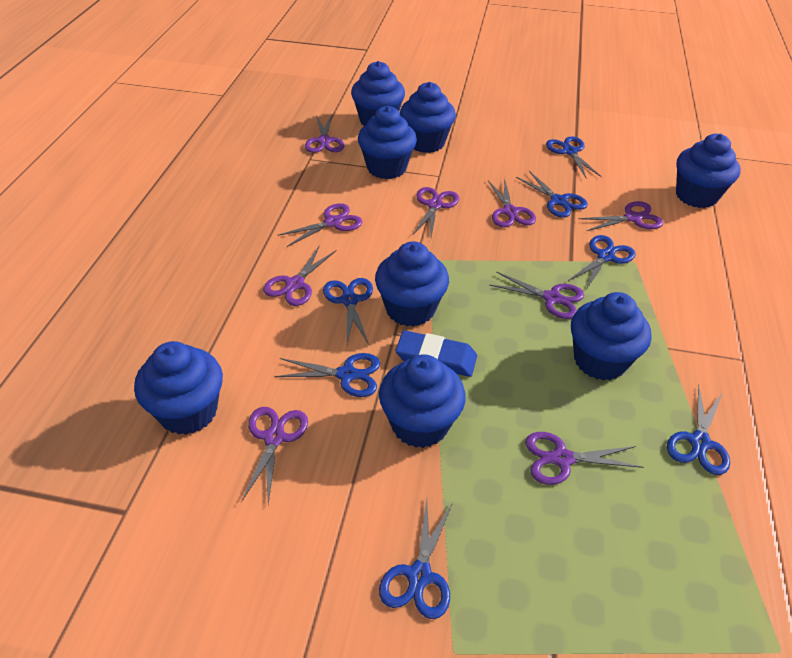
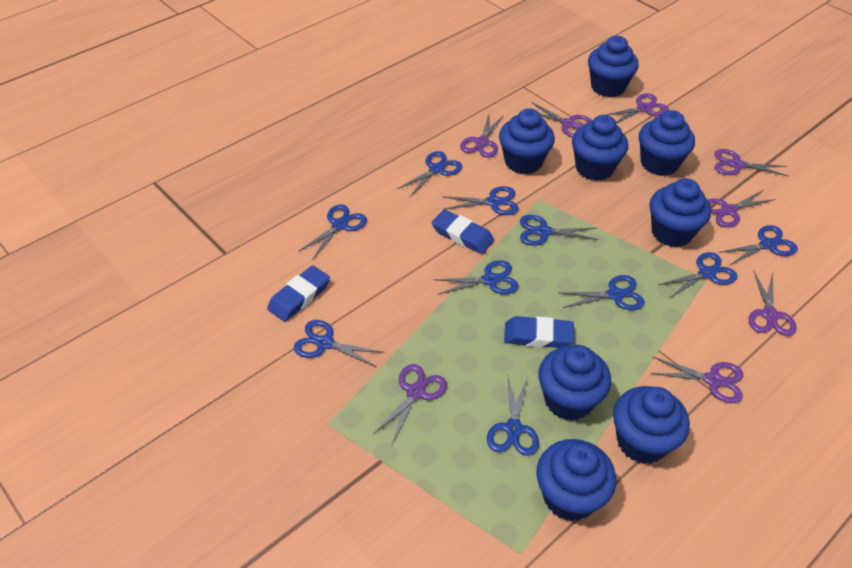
blue eraser: [395,330,477,377] = 1 -> [267,265,330,322] [432,209,494,254] [504,316,574,348] = 3
blue scissors: [275,353,380,397] [323,278,373,345] [379,499,453,619] [516,171,588,218] [546,136,602,179] [568,235,636,290] [667,384,730,475] = 7 -> [294,320,385,367] [298,204,367,260] [397,151,462,198] [433,260,519,295] [442,186,519,215] [487,374,539,456] [520,215,598,246] [558,275,645,310] [658,252,737,298] [719,225,798,266] = 10
purple scissors: [241,407,308,505] [263,245,336,306] [278,203,363,247] [305,114,344,153] [413,187,459,238] [488,178,536,228] [490,271,584,319] [525,432,643,485] [579,201,663,231] = 9 -> [373,364,447,443] [460,114,504,158] [532,103,592,138] [606,93,669,123] [650,357,743,403] [708,190,775,228] [715,149,788,176] [748,272,797,336] = 8

